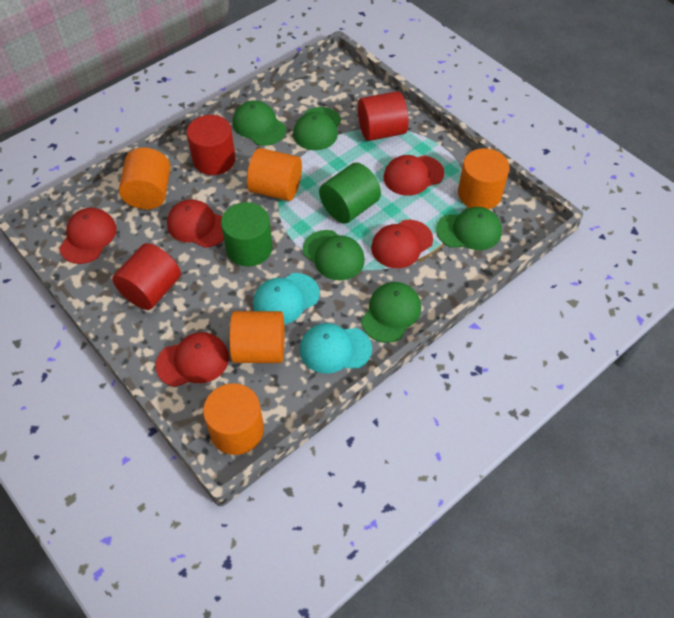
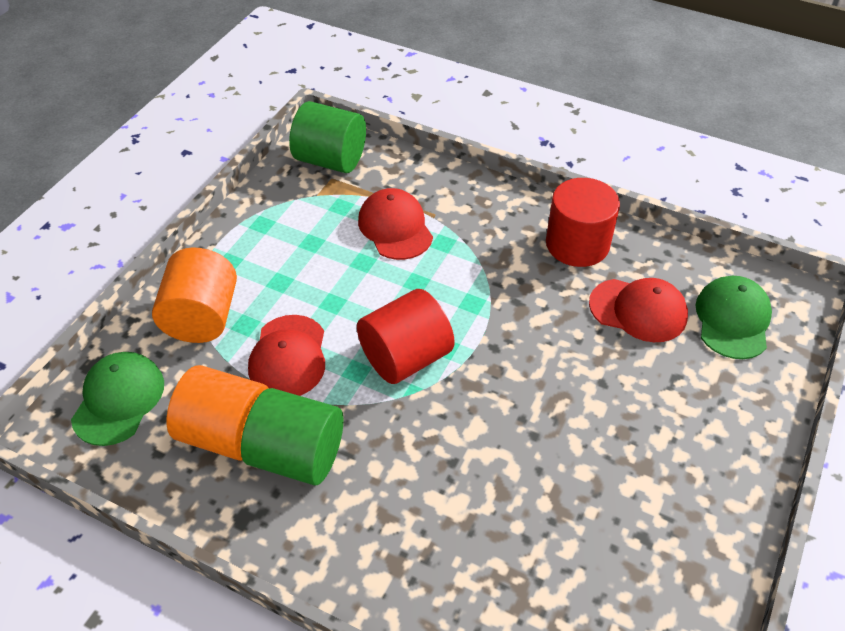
green cap: [233,100,286,146] [293,107,341,150] [303,230,365,280] [361,282,421,343] [436,207,502,250] = 5 -> [71,352,164,446] [695,276,772,359] = 2
orange cylinder: [119,148,170,209] [203,383,264,455] [229,311,284,363] [247,148,302,201] [458,148,509,209] = 5 -> [152,248,237,343] [167,365,269,461] = 2
red cap: [59,208,117,264] [155,332,229,387] [167,199,224,248] [371,220,433,268] [384,155,444,196] = 5 -> [248,315,325,396] [358,188,433,260] [589,278,688,342] = 3
red cylinder: [112,243,181,310] [187,115,236,175] [358,91,408,141] = 3 -> [357,289,455,384] [546,178,620,267] = 2
turquoise cap: [253,273,320,325] [300,323,372,374] = 2 -> none = 0

